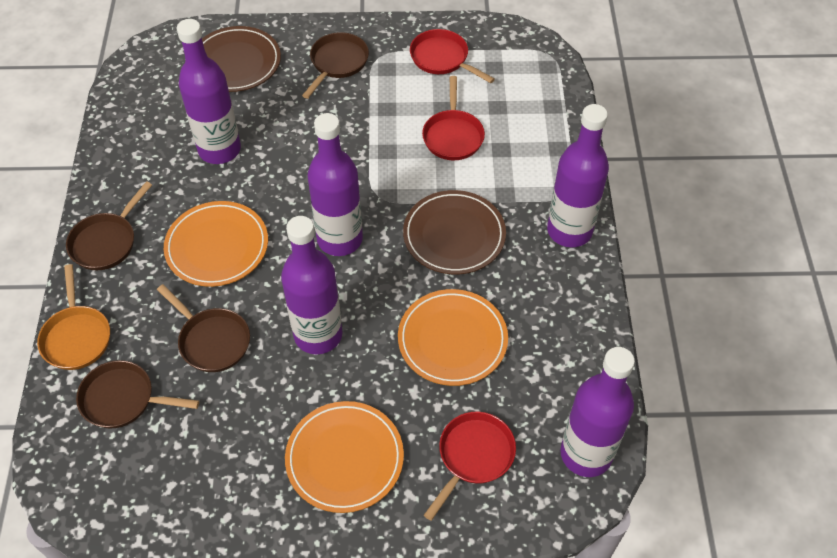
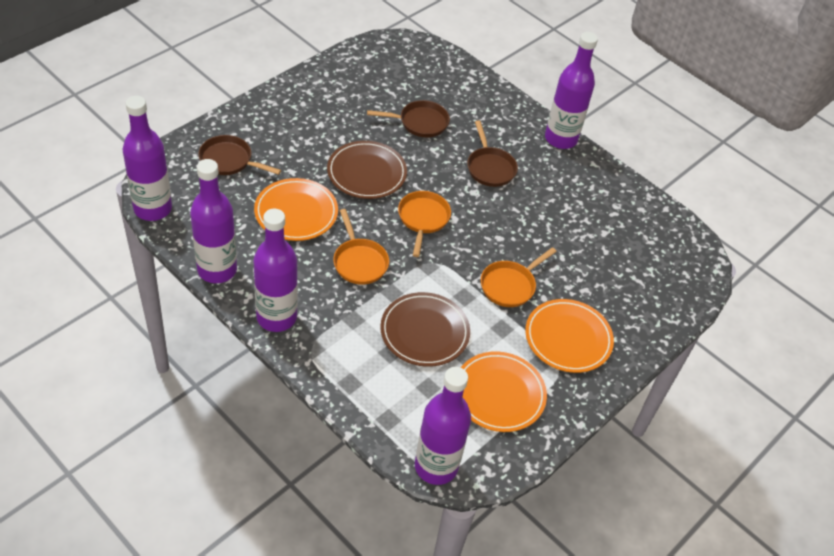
brown pan: [66,181,152,270] [76,360,199,429] [157,284,250,372] [302,32,369,99] = 4 -> [198,135,281,175] [367,100,450,137] [467,121,518,187] = 3
orange pan: [37,264,110,370] = 1 -> [333,209,389,285] [398,191,451,257] [481,247,557,307] = 3
red pan: [410,29,495,83] [422,76,485,160] [424,412,516,521] = 3 -> none = 0

